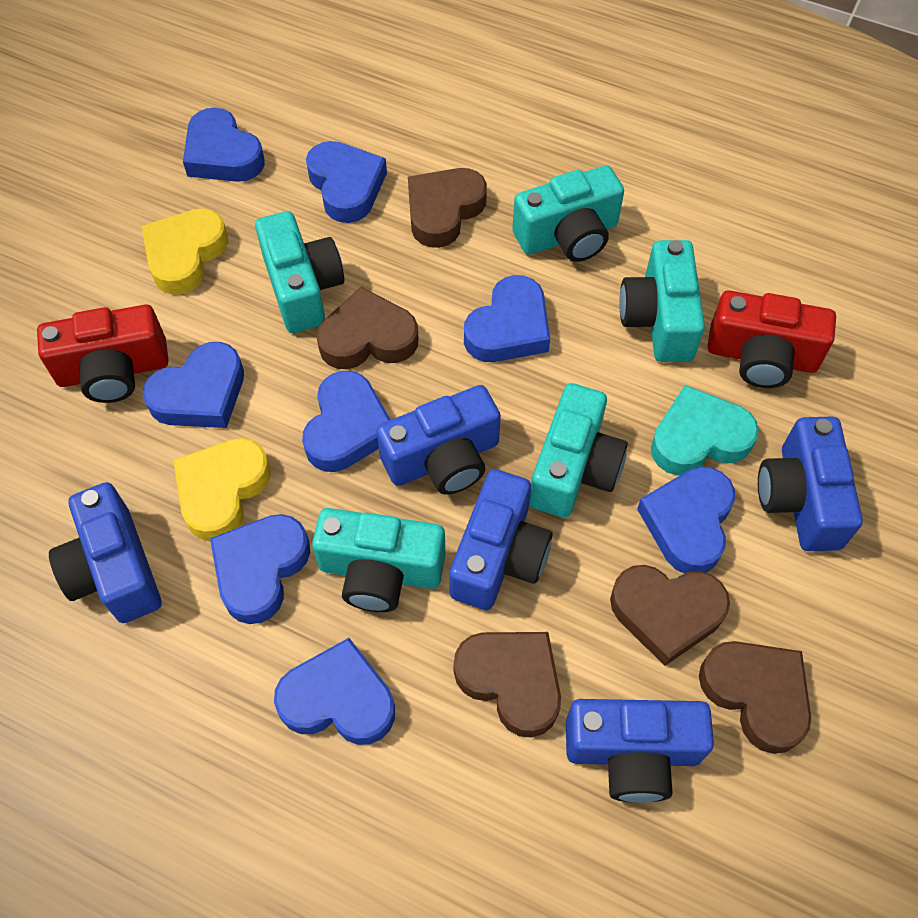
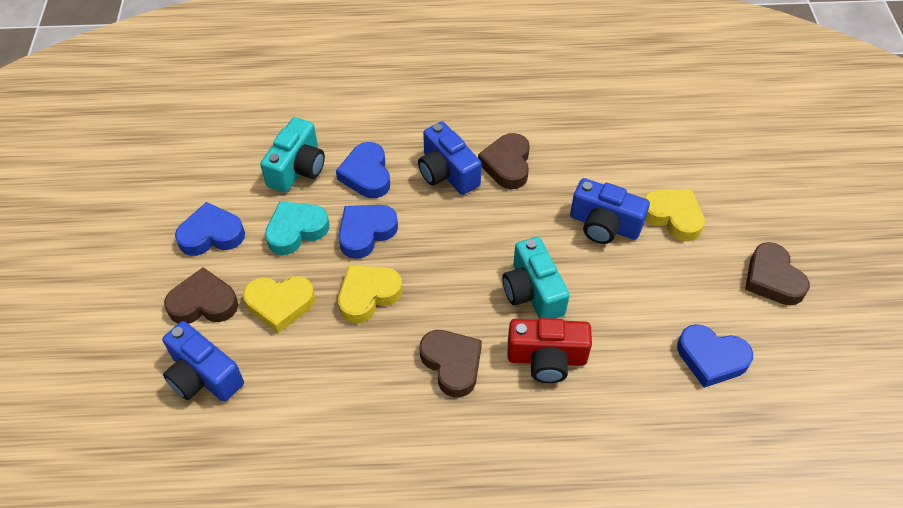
blue camera: [49,482,161,623] [376,385,501,495] [449,469,553,610] [566,699,714,803] [758,417,863,551] = 5 -> [163,321,244,402] [418,121,482,195] [570,178,650,244] = 3
blue heart: [143,342,244,428] [183,107,265,182] [210,514,310,624] [274,638,395,745] [302,371,390,472] [306,141,387,223] [464,275,550,362] [637,466,735,574] = 8 -> [175,202,245,256] [336,142,390,198] [338,205,398,259] [677,324,753,388] = 4
brown heart: [316,287,418,369] [408,168,487,248] [454,632,561,738] [610,565,730,666] [699,641,811,754] = 5 -> [164,267,238,324] [420,330,482,397] [478,133,530,189] [745,242,810,306] = 4
red camera: [37,305,168,403] [708,290,836,388] = 2 -> [508,318,592,383] = 1
turquoise camera: [255,211,344,333] [312,508,446,612] [512,165,624,262] [529,383,628,518] [619,240,705,362] = 5 -> [260,117,325,193] [502,237,570,319] = 2
yellow heart: [142,208,228,295] [173,438,271,542] = 2 -> [243,276,315,333] [338,266,402,323] [644,189,705,241] = 3

